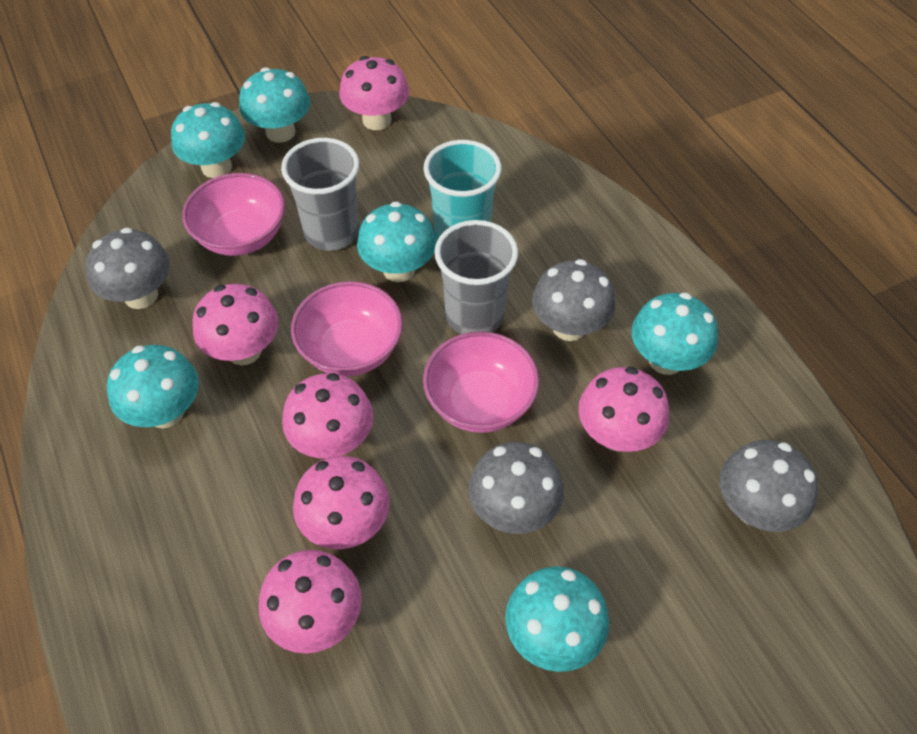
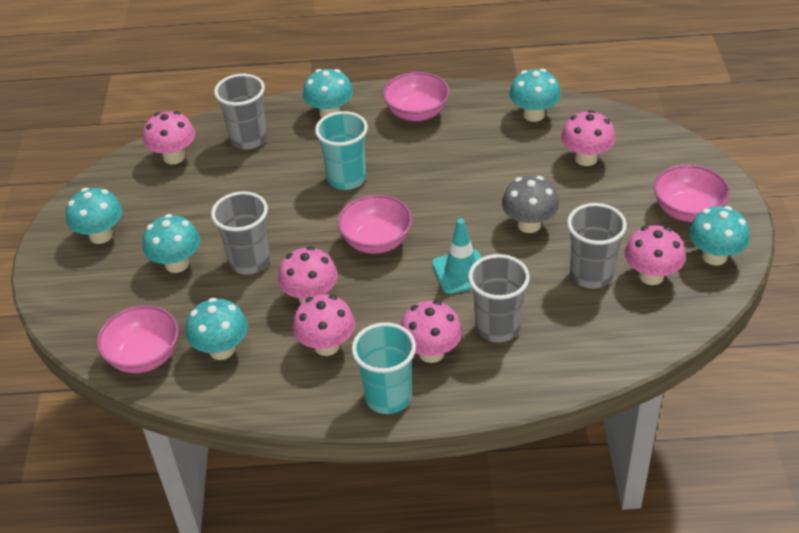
grey cup: [281,138,359,251] [434,220,518,334] = 2 -> [211,191,270,275] [214,74,267,150] [468,254,530,342] [567,203,627,289] = 4
grey mushroom: [86,227,170,309] [469,442,564,534] [532,259,616,341] [720,440,818,532] = 4 -> [502,176,559,233] = 1
pink bowl: [182,173,285,256] [291,281,403,376] [423,331,539,433] = 3 -> [97,305,179,373] [337,195,413,254] [383,72,450,121] [654,164,730,222] = 4
turquoise cup: [424,140,501,241] = 1 -> [315,111,368,190] [352,322,416,414] = 2
turquoise traffic cone: none = 0 -> [432,219,482,294] = 1

